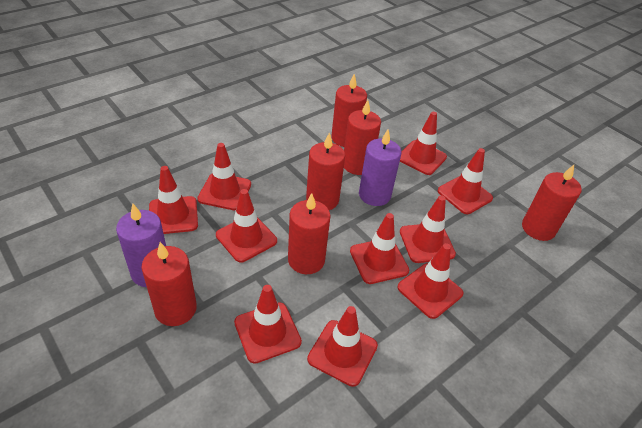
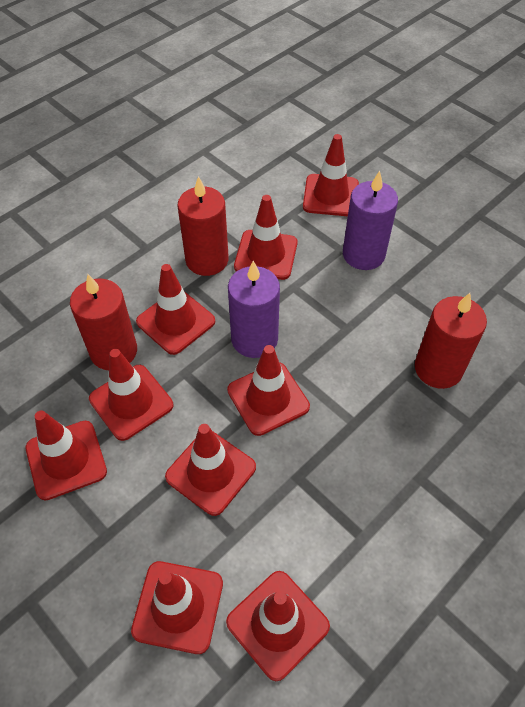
red candle: [141,242,197,326] [288,193,330,274] [306,132,345,210] [331,74,367,147] [344,100,381,175] [522,165,582,241] = 6 -> [70,274,137,370] [177,176,229,276] [415,293,487,389] = 3
red traffic cone: [149,166,198,234] [197,143,251,210] [216,189,277,262] [234,285,302,364] [307,306,378,387] [350,213,409,284] [397,243,463,319] [400,112,447,175] [400,195,456,263] [438,148,493,214] = 10 -> [26,411,107,501] [89,349,173,441] [131,561,223,654] [136,264,215,355] [165,424,256,516] [226,571,330,681] [227,345,310,436] [234,195,297,280] [303,134,359,217] = 9

